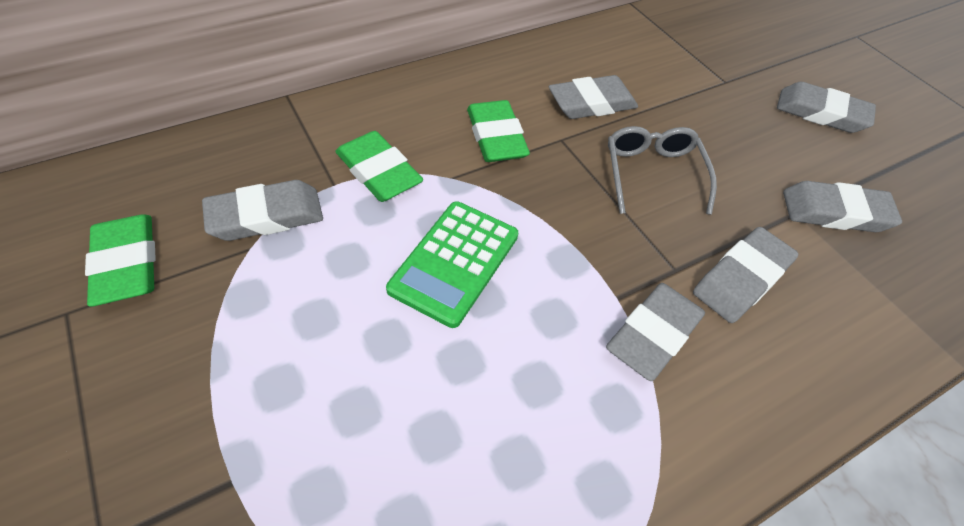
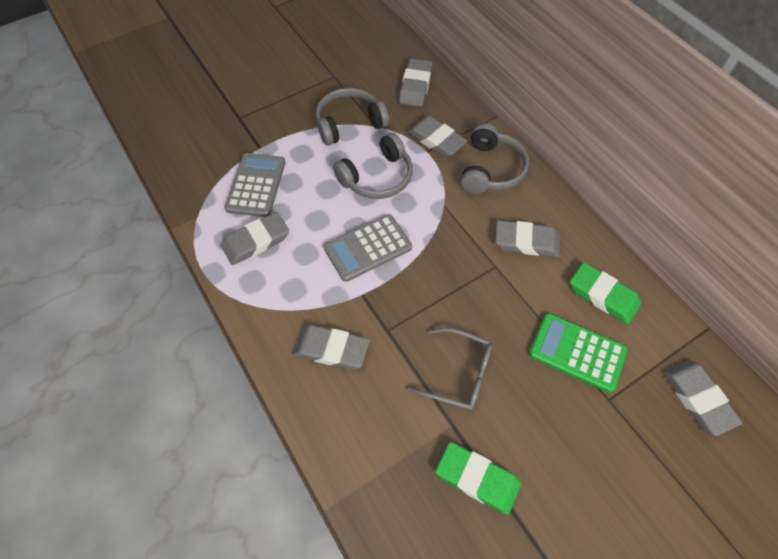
green eraser: [85,214,156,307] [335,131,423,202] [467,100,530,162] = 3 -> [436,442,521,515] [570,262,641,324] = 2
grey calculator: none = 0 -> [225,153,285,217] [324,214,412,282] = 2
grey headphones: none = 0 -> [316,88,389,146] [333,133,413,199] [461,123,529,194] = 3

